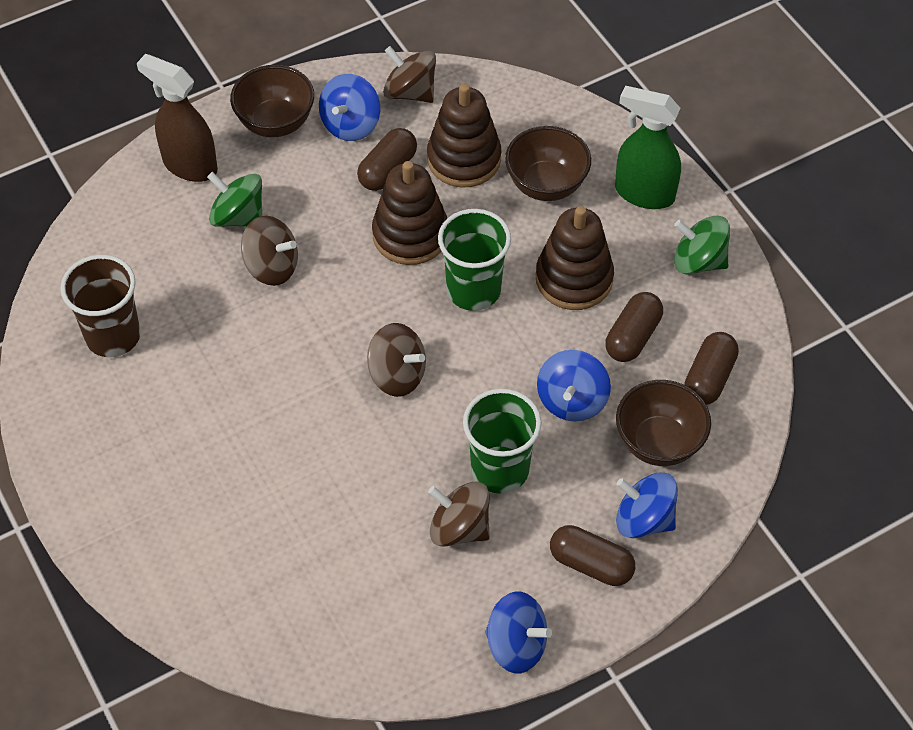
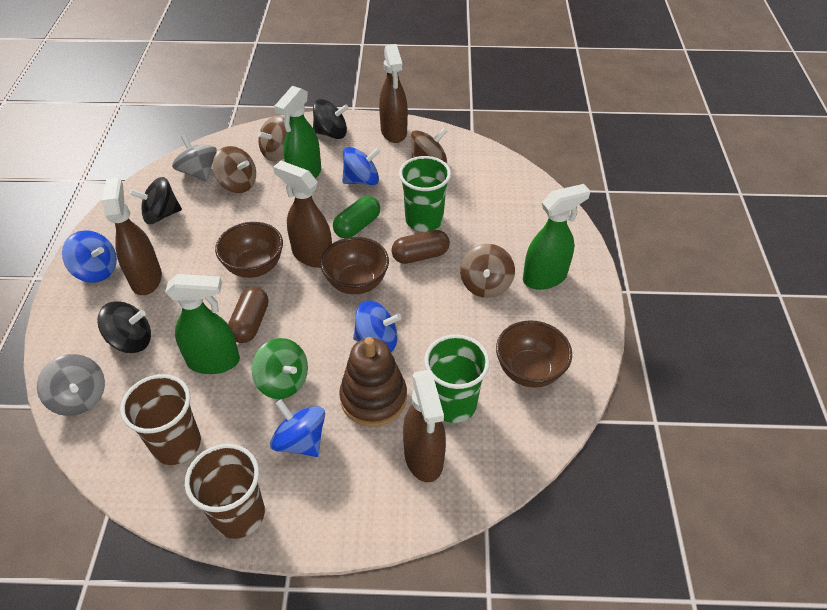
black spinning top: none = 0 -> [97,301,151,353] [129,177,182,224] [313,99,348,139] = 3
brown capsule: [357,128,417,191] [550,525,635,586] [605,292,663,362] [684,332,739,405] = 4 -> [228,287,269,343] [391,230,450,264] = 2
brown cup: [60,255,140,357] = 1 -> [120,374,201,465] [185,444,265,539] = 2
brown spray bottle: [137,54,218,182] = 1 -> [102,177,162,295] [273,161,332,268] [379,44,408,143] [403,370,446,482] = 4
brown stacking toy: [372,161,447,265] [427,83,501,188] [536,206,614,310] = 3 -> [339,337,407,427] = 1
green capsule: none = 0 -> [333,196,380,238] = 1
green spinning top: [207,172,263,227] [674,216,730,274] = 2 -> [252,338,308,399] = 1
green spray bottle: [615,86,681,209] = 1 -> [165,274,240,374] [274,86,321,179] [523,184,590,290] = 3
grey spinning top: none = 0 -> [37,354,105,416] [172,134,217,182] = 2

